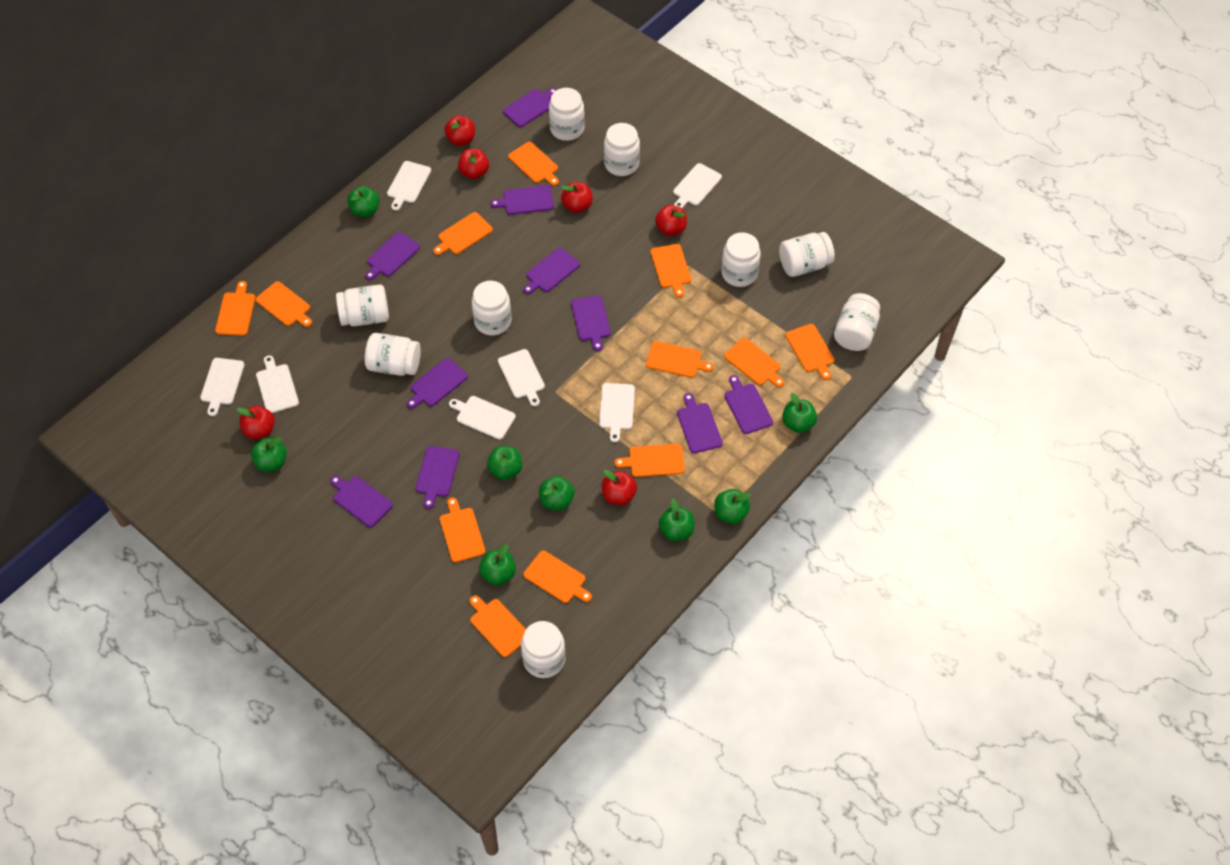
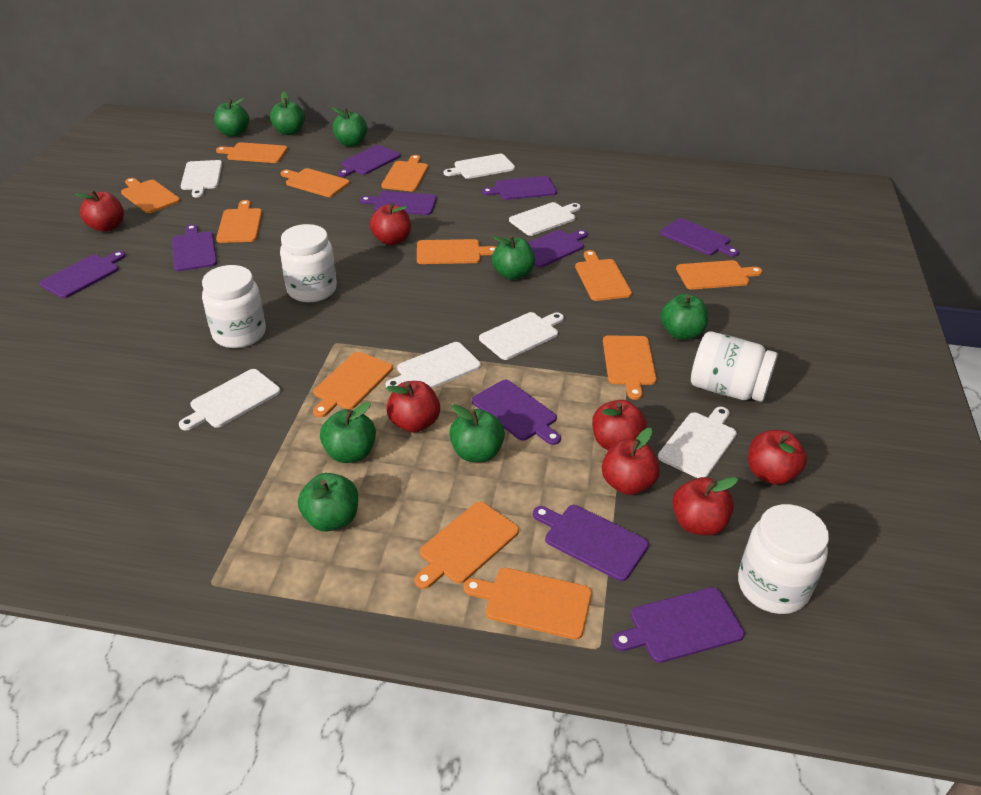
red apple: [237,406,275,439] [444,115,475,146] [458,148,489,179] [561,182,593,213] [602,470,637,505] [655,205,687,236] = 6 -> [74,190,124,232] [370,203,411,245] [386,381,440,433] [592,400,647,450] [602,428,660,495] [672,477,738,536] [748,430,807,485] = 7
white jar: [336,285,389,326] [365,333,421,376] [472,281,512,336] [521,621,566,678] [549,88,585,141] [604,123,640,176] [721,232,761,287] [779,232,835,277] [834,293,880,351] = 9 -> [202,265,266,348] [280,224,337,302] [691,331,778,402] [738,504,829,614] = 4

